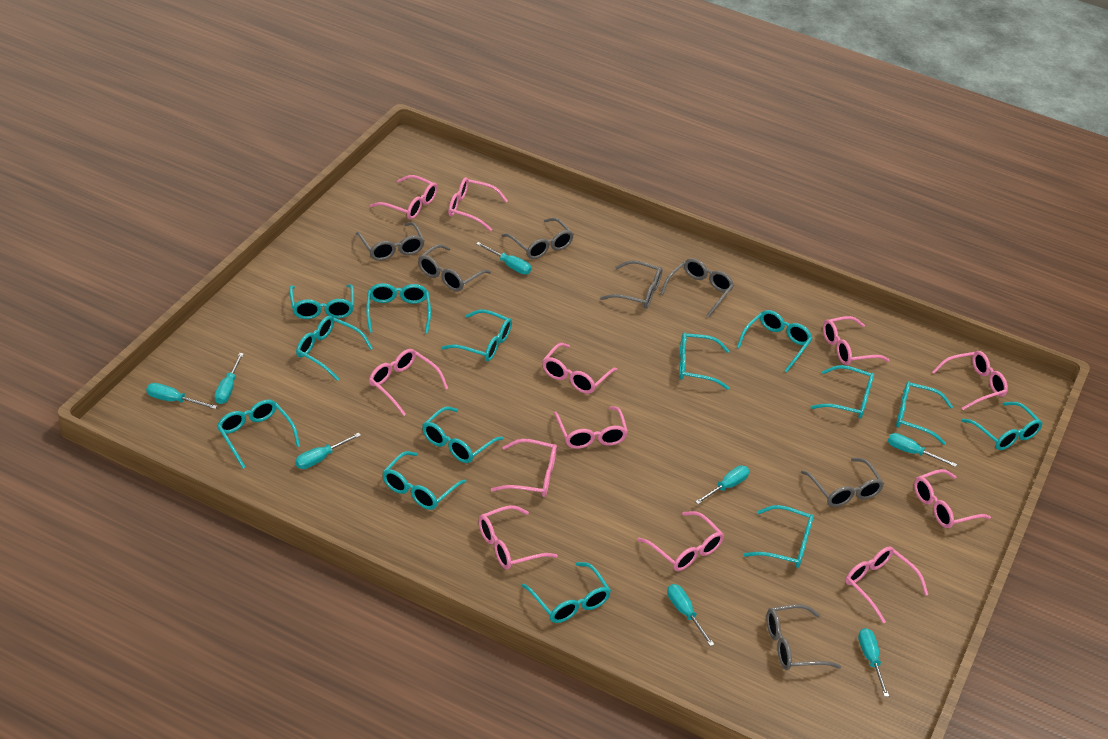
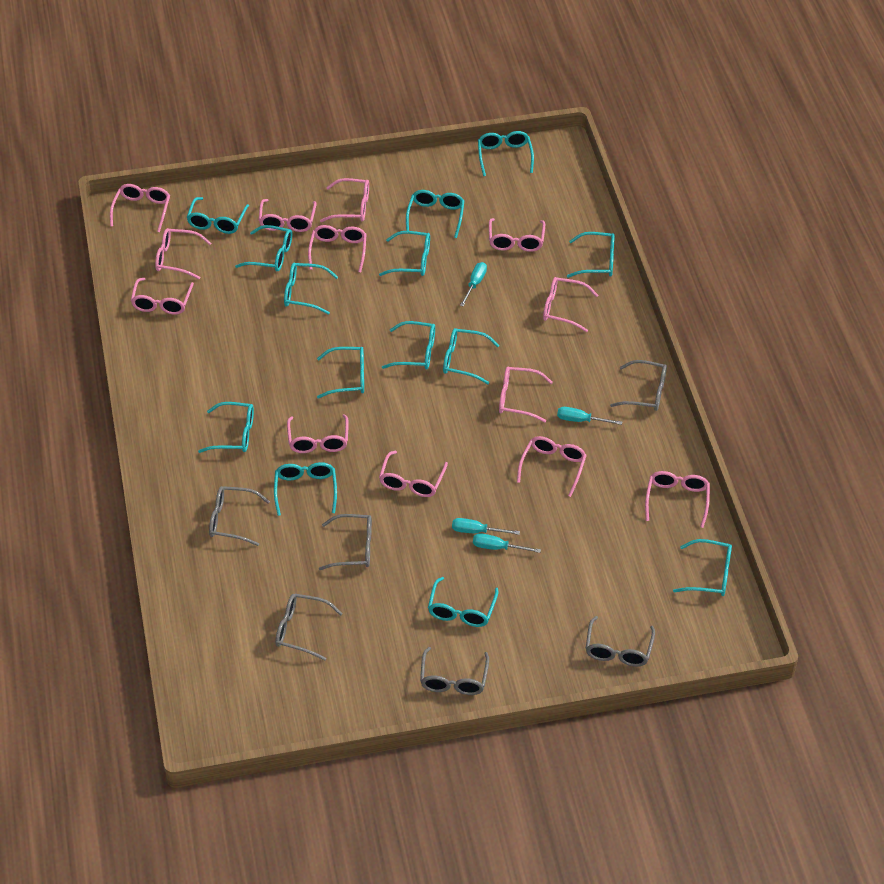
grey glasses: [356,222,425,261] [418,244,491,291] [502,218,574,259] [600,260,663,309] [661,258,734,318] [766,604,841,670] [801,458,884,507] = 7 -> [209,486,270,546] [275,594,343,661] [319,514,372,570] [420,647,489,695] [586,616,655,667] [610,360,667,411] = 6
pink glasses: [369,349,448,416] [370,175,438,219] [448,177,508,231] [479,505,558,570] [491,439,557,497] [542,343,617,394] [554,406,628,449] [637,511,724,571] [823,316,890,365] [845,546,928,623] [914,469,991,528] [932,351,1008,410] = 12 -> [110,184,170,232] [131,278,194,315] [155,228,211,279] [259,199,317,232] [287,414,349,453] [308,225,366,272] [320,178,369,222] [379,451,448,497] [489,218,545,252] [499,367,553,423] [517,436,587,497] [543,277,598,332] [645,471,710,528] = 13
turquoise screwdriver: [146,383,217,409] [215,353,244,404] [295,433,361,469] [476,242,532,274] [667,584,715,646] [695,465,749,504] [858,628,889,697] [888,433,957,467] = 8 -> [452,518,520,535] [460,262,487,307] [473,533,541,553] [557,407,622,425] = 4

